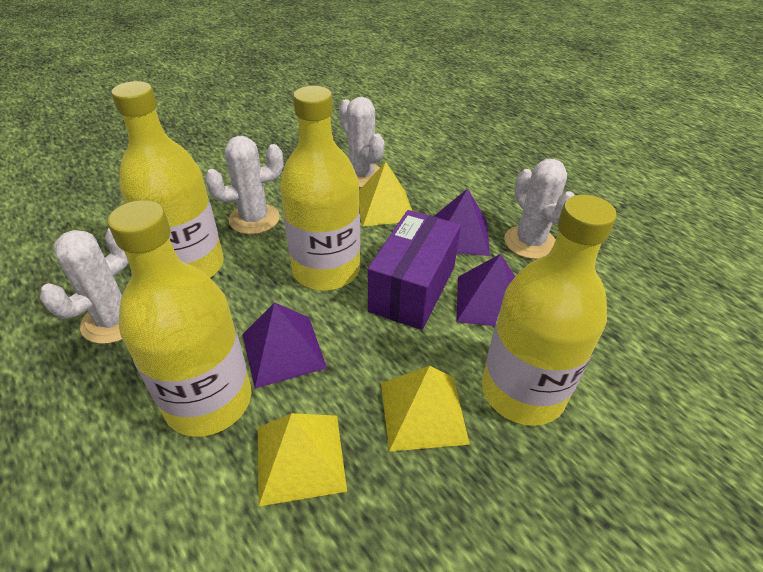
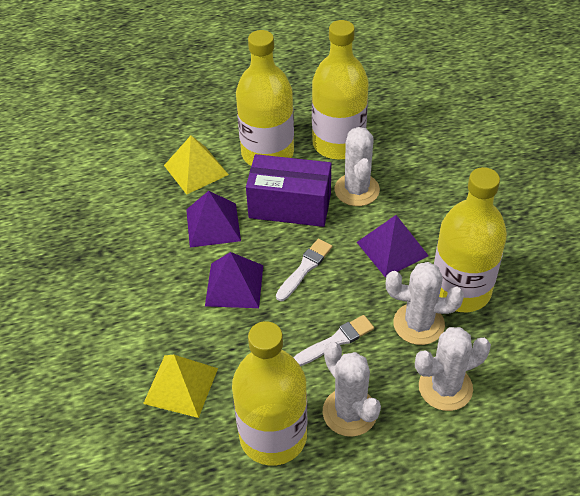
white brush: none = 0 -> [276,239,332,301] [293,315,374,366] = 2
yellow pyramid: [258,413,347,506] [359,162,412,226] [381,366,470,452] = 3 -> [143,355,218,418] [164,135,229,194] = 2

